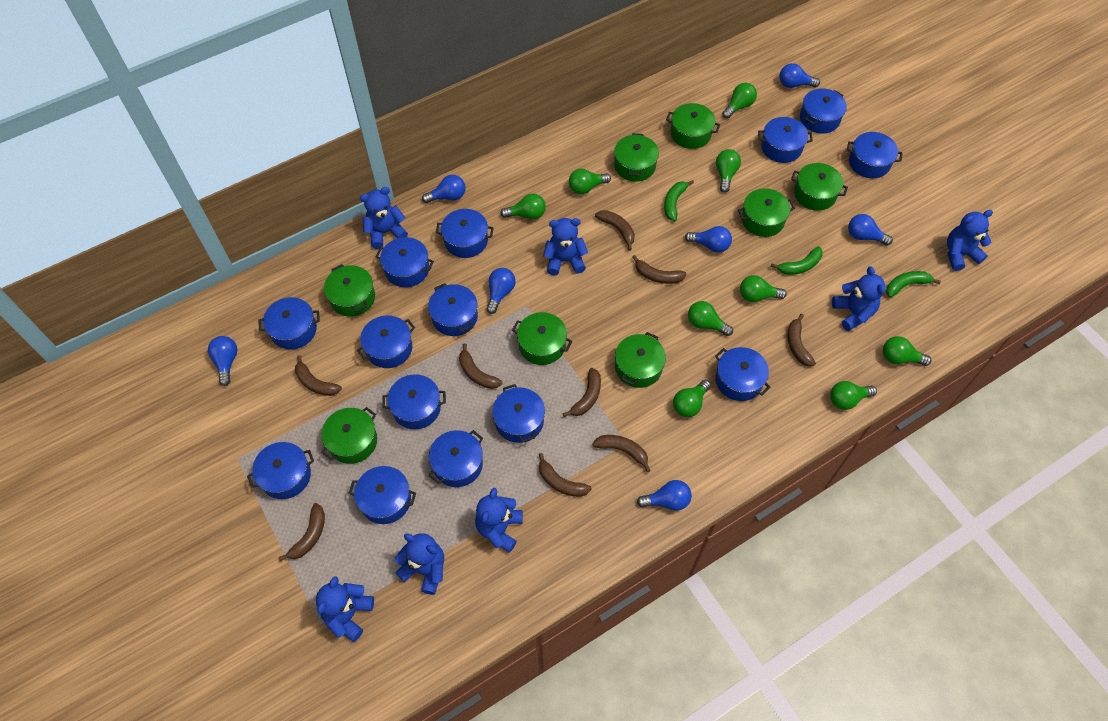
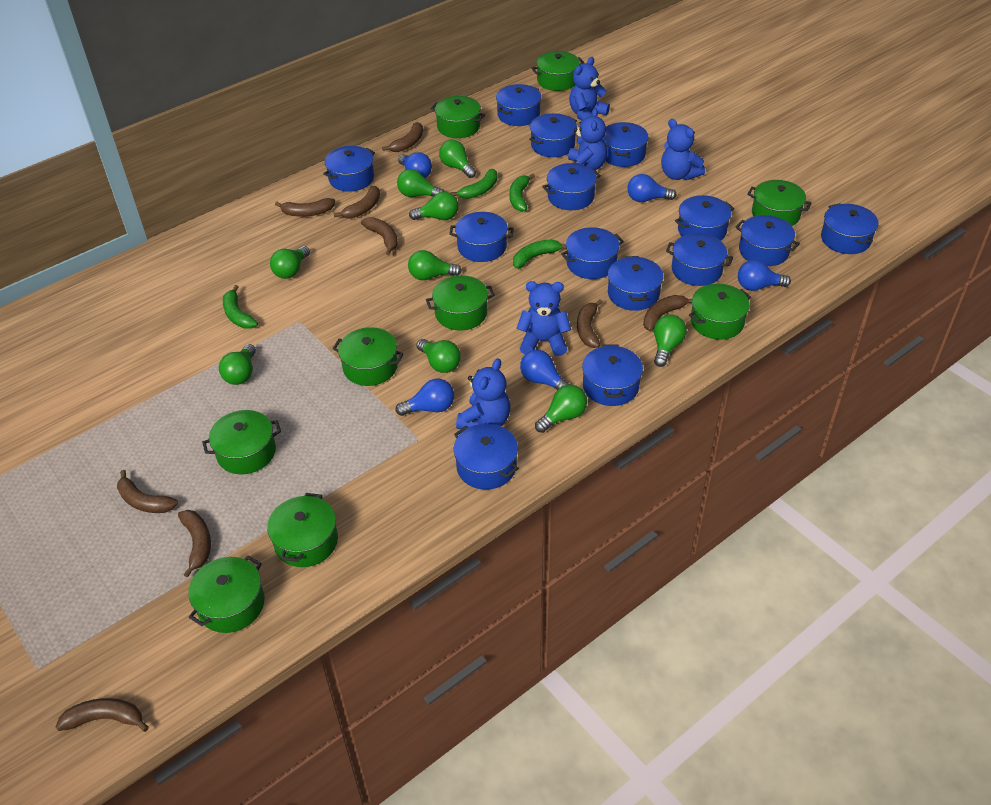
blue light bulb: [208,336,237,386] [422,175,466,203] [486,268,516,314] [637,480,692,511] [685,226,732,253] [779,63,820,88] [848,214,893,246] = 7 -> [395,378,454,416] [398,152,432,178] [520,350,570,390] [627,174,677,202] [738,260,791,291] = 5
blue teddy bear: [316,576,374,642] [360,187,408,249] [395,533,444,595] [475,488,523,553] [543,218,588,276] [832,266,885,331] [947,210,993,271] = 7 -> [456,358,510,429] [517,281,571,356] [568,108,607,170] [569,57,610,121] [661,119,705,180] = 5
green banana: [664,180,694,221] [771,246,823,275] [886,271,941,298] = 3 -> [223,285,258,329] [451,169,498,199] [510,174,535,212] [513,239,567,269] = 4
green pot: [321,407,377,464] [324,264,375,317] [512,312,572,365] [614,133,659,181] [615,332,666,388] [666,103,720,149] [738,188,795,237] [791,163,848,211] = 8 -> [188,555,265,633] [202,410,281,474] [267,493,338,567] [333,327,404,386] [426,276,495,330] [431,96,485,138] [531,51,584,91] [689,284,751,340] [747,180,812,226] = 9

